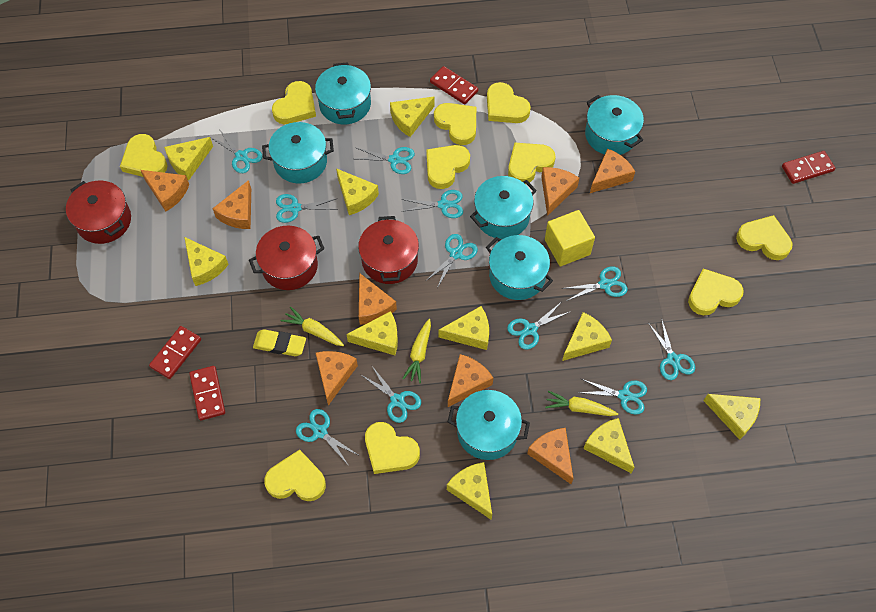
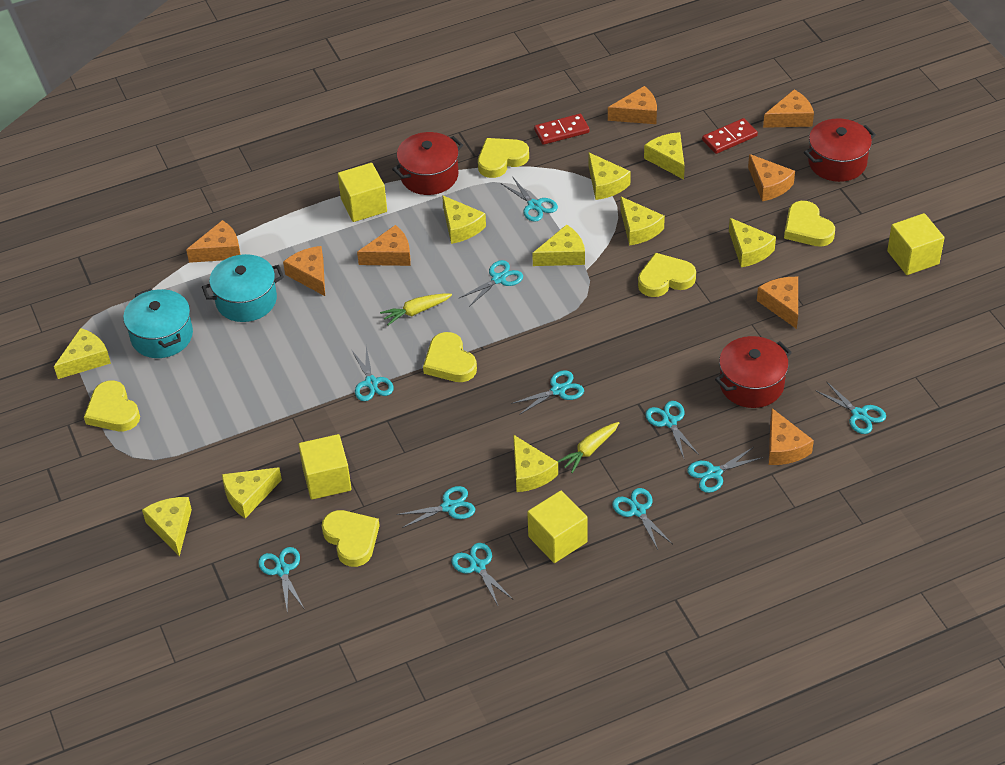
red domino: [149,326,201,379] [189,366,225,421] [430,66,478,104] [782,151,835,184] = 4 -> [534,114,590,145] [702,118,758,154] = 2
turquoise pot: [262,122,334,183] [315,62,371,125] [448,390,530,460] [470,176,537,239] [486,235,553,300] [585,95,644,155] = 6 -> [123,288,193,358] [202,254,284,322] = 2
yellow carrot: [281,306,344,346] [402,319,431,383] [545,391,618,416] = 3 -> [380,293,452,325] [557,422,619,473] = 2
yellow cube: [545,210,595,267] = 1 -> [299,434,352,500] [338,163,387,222] [527,491,588,563] [887,213,945,275] = 4
yellow eraser: [253,329,306,356] = 1 -> none = 0
yellow heart: [120,134,168,177] [264,449,326,501] [272,81,316,124] [365,422,420,474] [426,145,470,189] [434,103,476,145] [487,82,531,123] [508,142,556,184] [688,269,744,315] [736,215,793,260] = 10 -> [84,381,140,431] [322,510,380,567] [423,332,477,382] [478,138,529,178] [638,253,696,297] [784,201,835,247] = 6

